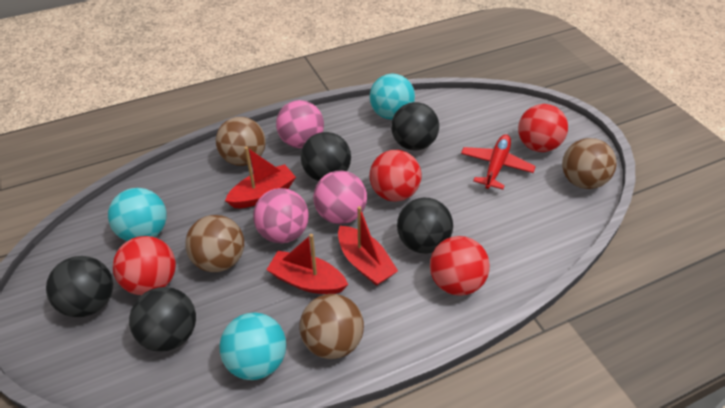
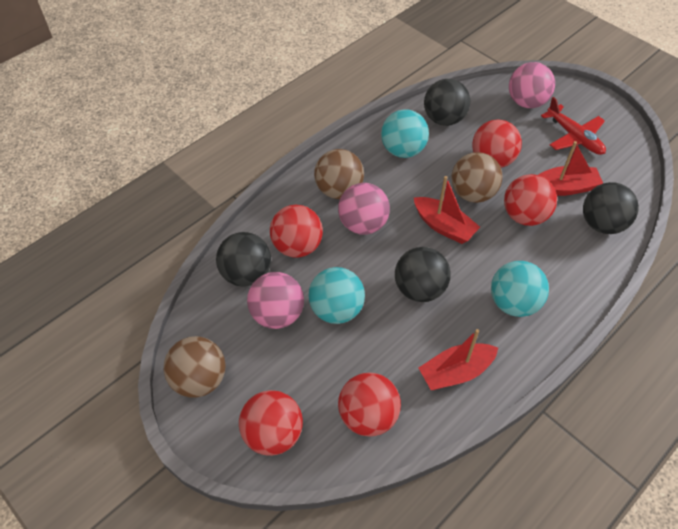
black ball: [46,256,113,317] [129,287,196,352] [301,132,351,181] [391,102,439,150] [397,198,453,253] = 5 -> [216,232,271,287] [395,247,451,302] [424,79,470,126] [583,182,639,234] = 4
brown ball: [185,215,244,272] [216,117,266,166] [299,294,364,359] [562,138,617,189] = 4 -> [164,336,225,398] [314,149,364,199] [451,152,502,203] = 3
red ball: [113,236,176,295] [370,150,422,202] [430,236,490,296] [518,104,568,152] = 4 -> [239,390,303,456] [270,205,323,258] [338,372,401,437] [472,119,522,168] [504,174,557,226] = 5

